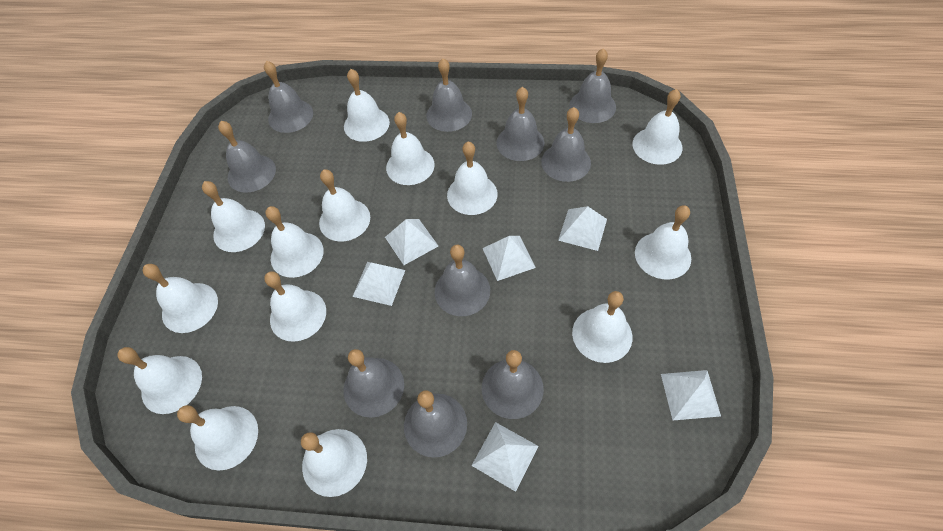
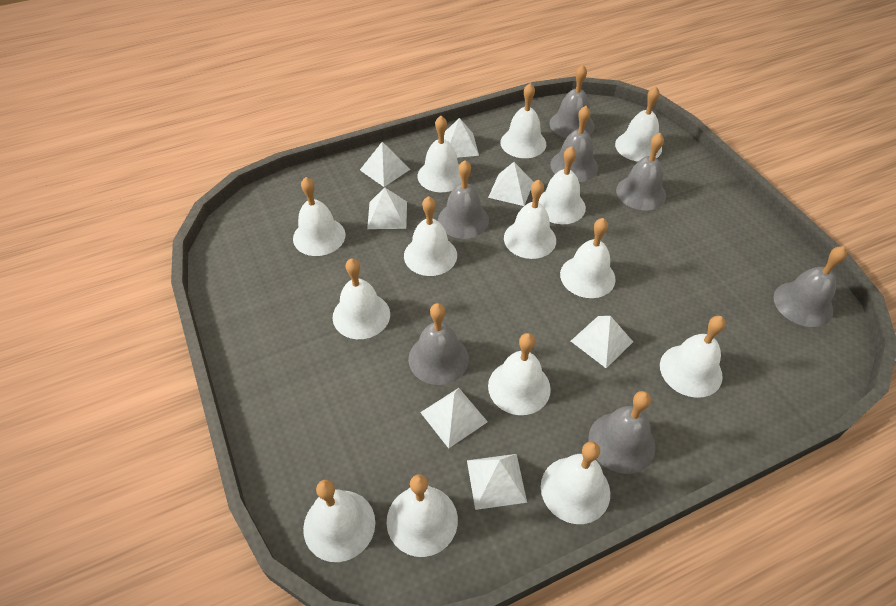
grey bell: [218,121,276,193] [264,61,313,133] [343,349,404,418] [404,391,467,457] [426,58,472,132] [434,245,490,316] [482,350,544,419] [496,87,544,161] [541,107,591,182] [569,48,616,123] = 10 -> [408,303,469,385] [438,160,489,239] [549,65,595,138] [550,106,598,182] [588,391,655,474] [616,133,666,210] [773,246,847,327] = 7
white pyramid: [352,262,405,306] [385,219,438,265] [471,422,539,492] [483,236,536,281] [558,206,607,251] [661,370,721,420] = 6 -> [360,142,410,187] [367,187,407,229] [420,388,488,448] [444,118,479,158] [467,454,527,510] [488,162,533,206] [571,316,633,368] = 7

